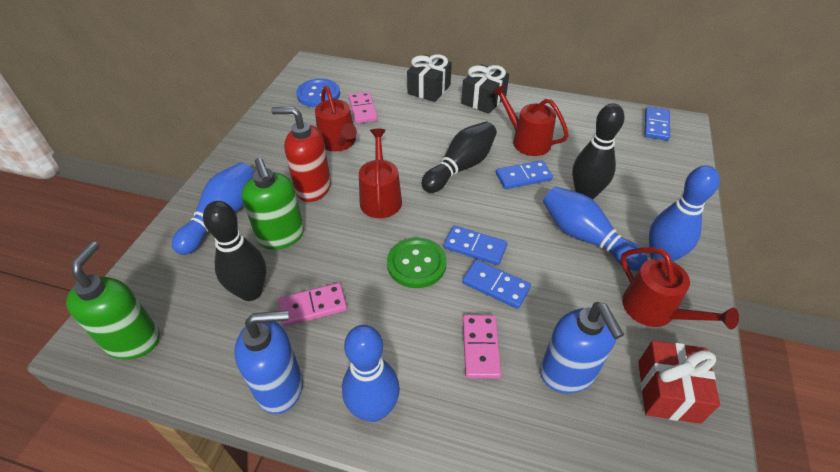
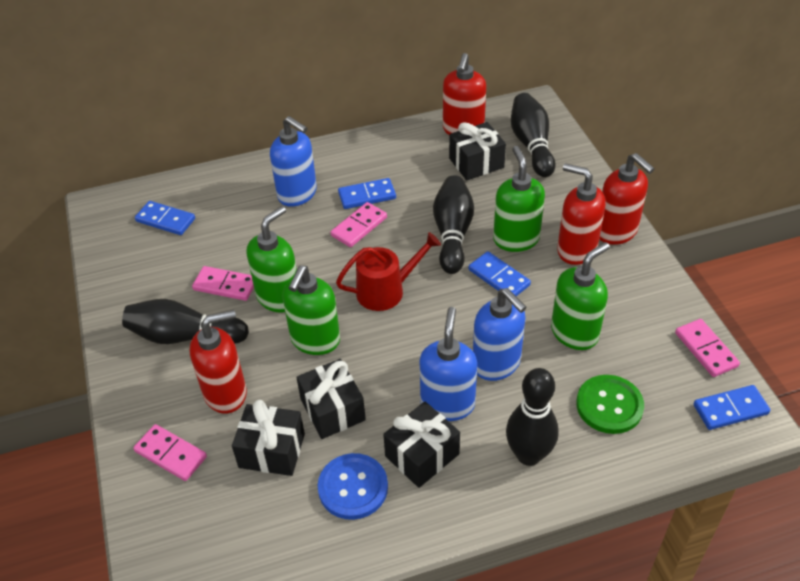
black bowling pin: [203,201,266,301] [421,121,497,193] [572,103,624,200] = 3 -> [122,299,249,344] [433,176,474,274] [506,368,559,466] [511,93,556,177] = 4
black gift: [407,54,452,102] [461,64,509,114] = 2 -> [232,400,305,476] [296,359,366,439] [383,402,460,488] [449,122,506,180] = 4
blue bowling pin: [172,162,254,255] [342,325,400,422] [543,186,648,271] [649,166,720,262] = 4 -> none = 0
blue soap dispenser: [234,310,303,414] [540,302,624,394] = 2 -> [270,116,317,207] [420,307,477,421] [473,288,526,381] = 3
green soap dispenser: [66,241,160,360] [242,158,304,250] = 2 -> [247,206,297,313] [283,266,340,355] [493,146,545,252] [551,242,610,350] = 4
pink domino: [278,283,347,327] [349,92,378,124] [463,315,501,379] = 3 -> [133,424,207,481] [192,266,254,301] [331,202,387,247] [675,319,740,377] = 4
red gift: [638,341,720,424] = 1 -> none = 0
red soap dispenser: [271,107,331,202] = 1 -> [190,310,247,414] [443,53,486,135] [557,163,606,265] [600,153,655,245] = 4
red watering can: [315,86,357,151] [359,129,402,218] [492,84,569,156] [620,247,739,330] = 4 -> [336,232,441,311] = 1

